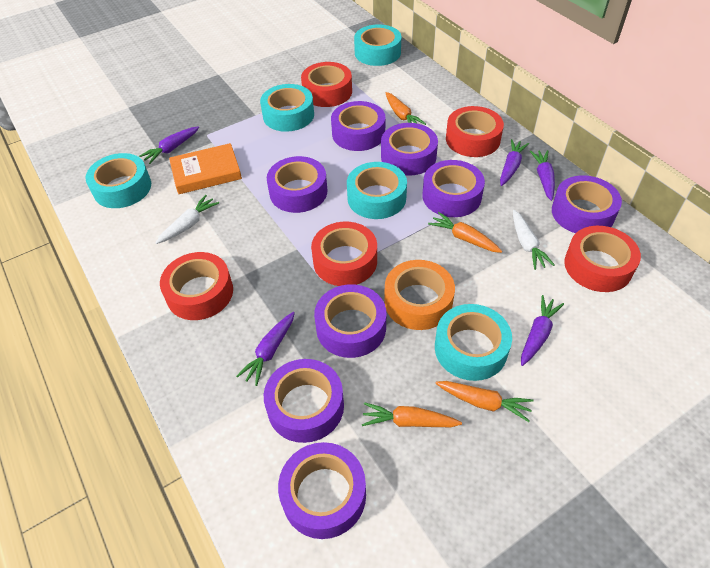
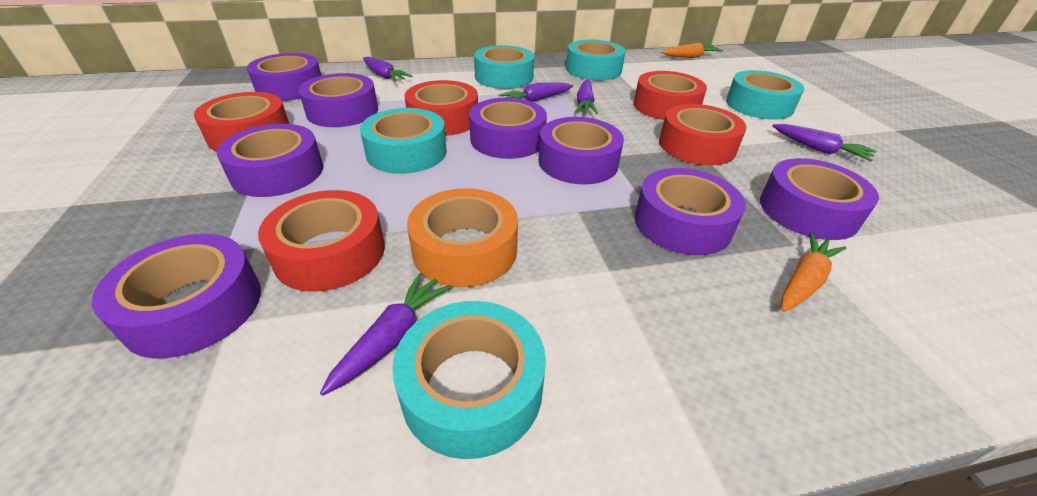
orange book: [169,143,242,194] = 1 -> none = 0
orange carrot: [362,402,462,427] [386,92,426,125] [428,212,502,253] [435,381,534,422] = 4 -> [661,43,723,58] [781,233,846,312] = 2
white carrot: [156,195,219,244] [513,210,555,270] = 2 -> none = 0

